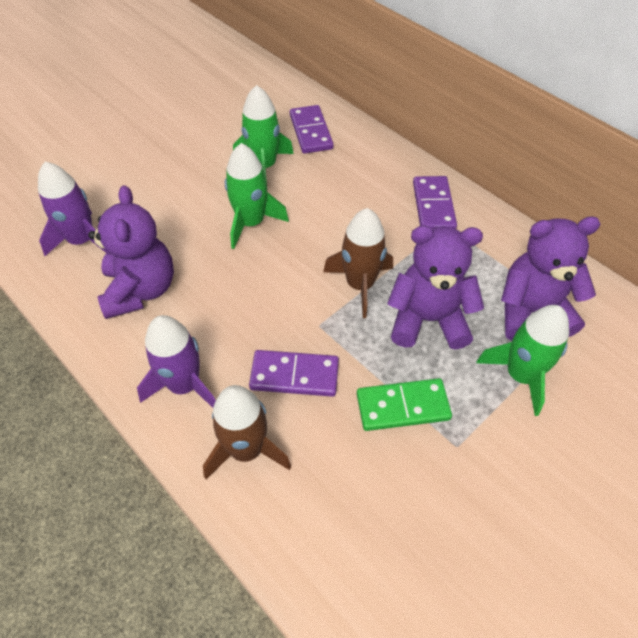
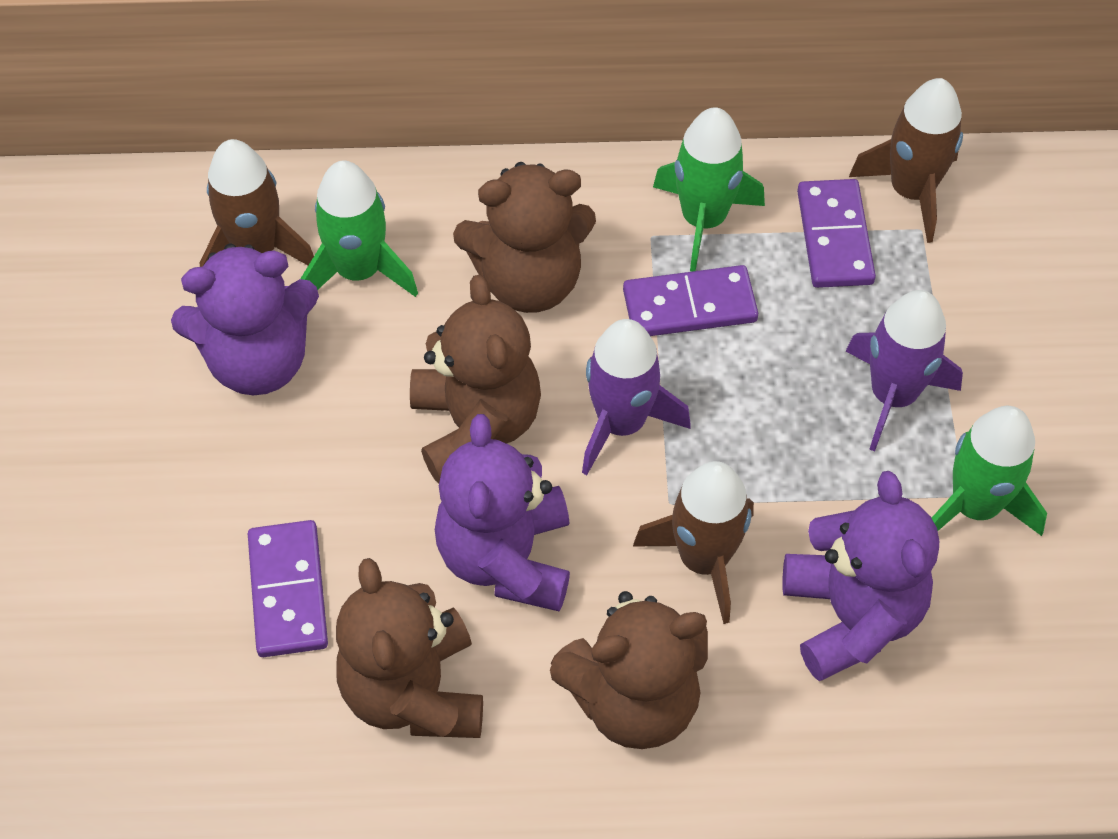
brown rocket: [203,385,291,479] [323,208,393,318] = 2 -> [200,139,314,267] [633,461,754,624] [849,78,963,243] = 3
brown teddy bear: none = 0 -> [336,558,483,738] [410,275,541,484] [453,162,596,313] [550,591,708,749] = 4
green domino: [357,378,452,431] = 1 -> none = 0

